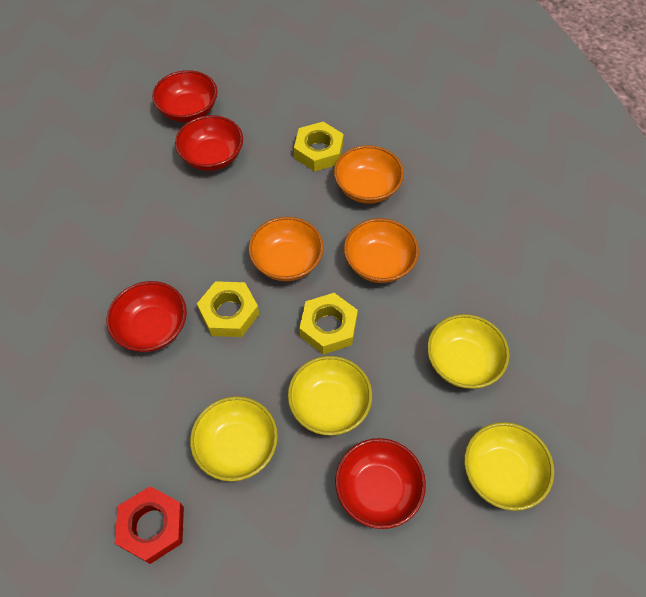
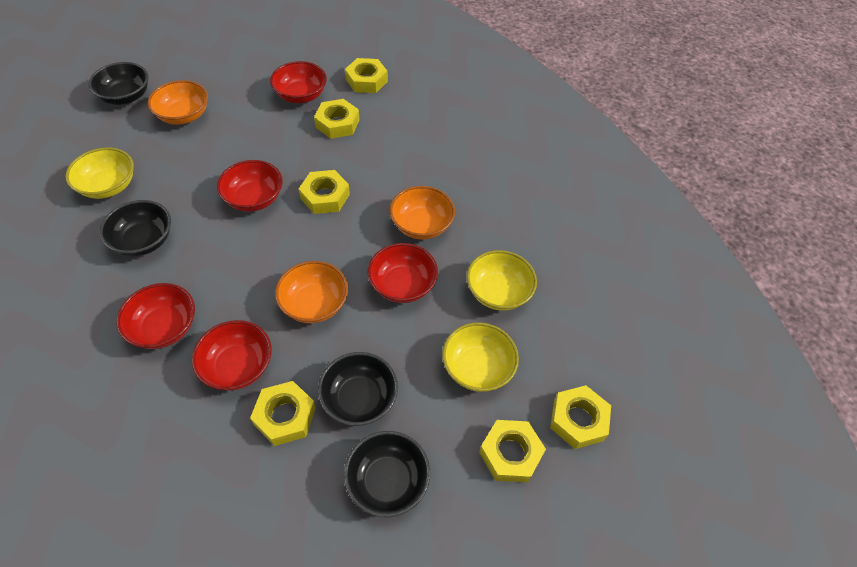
black bowl: none = 0 -> [88,62,148,105] [99,200,171,256] [318,352,398,426] [344,431,430,517] = 4
red bowl: [107,281,187,352] [152,70,218,122] [175,115,243,171] [335,438,426,529] = 4 -> [116,283,195,349] [192,320,272,391] [217,160,283,212] [270,61,327,103] [368,243,438,303] = 5
red nut: [115,486,184,564] = 1 -> none = 0
yellow bowl: [190,396,278,481] [288,356,372,436] [427,314,509,389] [464,422,554,511] = 4 -> [65,148,134,199] [442,322,519,392] [467,250,537,311] = 3
yellow nut: [197,281,259,337] [294,122,343,172] [299,293,358,354] = 3 -> [250,381,316,446] [299,170,350,214] [314,99,359,139] [345,58,388,93] [479,420,546,482] [550,385,611,449] = 6

